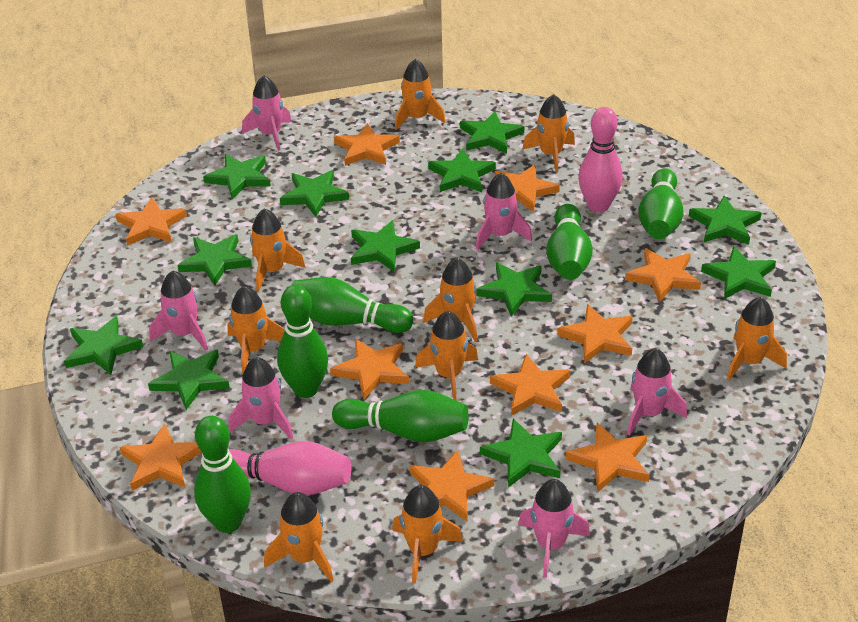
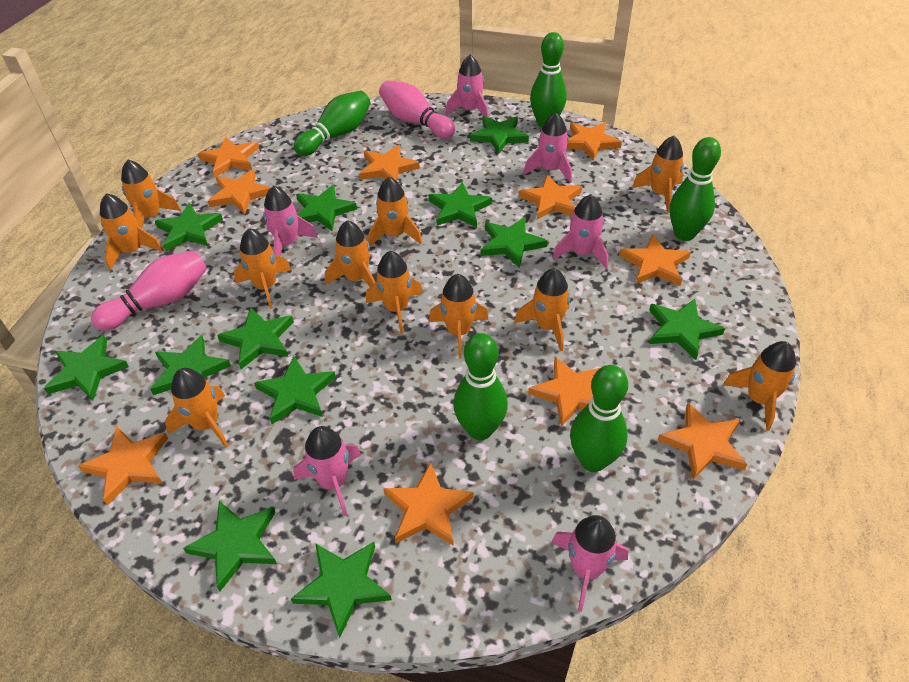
green bowling pin: [194,416,251,533] [277,285,328,398] [291,277,414,333] [332,390,468,443] [546,204,593,280] [638,168,684,239] = 6 -> [294,91,370,156] [453,333,508,440] [530,32,567,128] [570,365,628,472] [670,137,721,241] = 5
orange rocket: [227,286,284,374] [250,208,306,292] [264,492,333,582] [392,485,463,584] [395,59,446,130] [415,311,478,400] [423,258,477,342] [522,94,575,173] [727,297,787,380] = 9 -> [100,193,163,270] [121,160,181,228] [165,368,229,448] [234,228,291,309] [325,220,376,287] [366,251,423,333] [368,177,422,246] [429,274,488,359] [514,268,570,351] [632,136,684,213] [723,341,796,431] = 11

